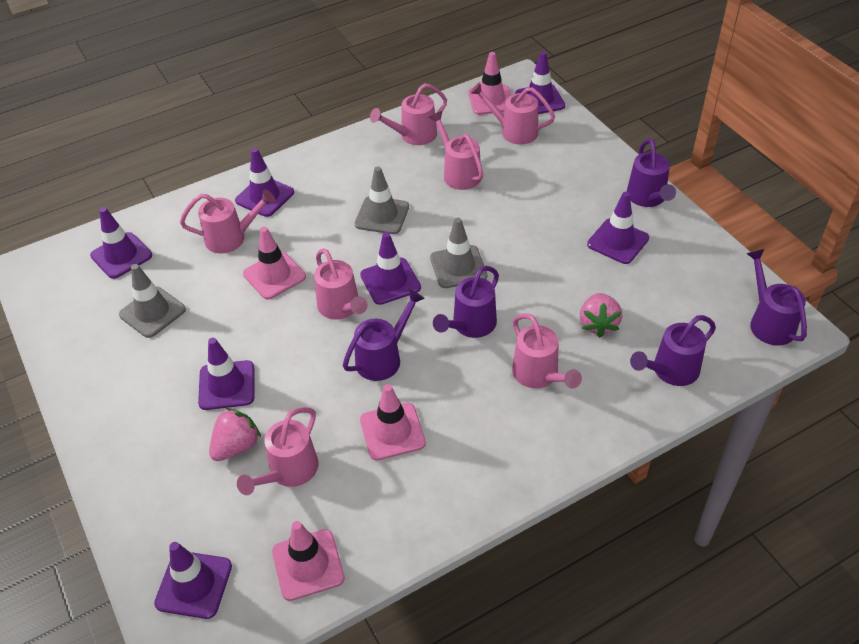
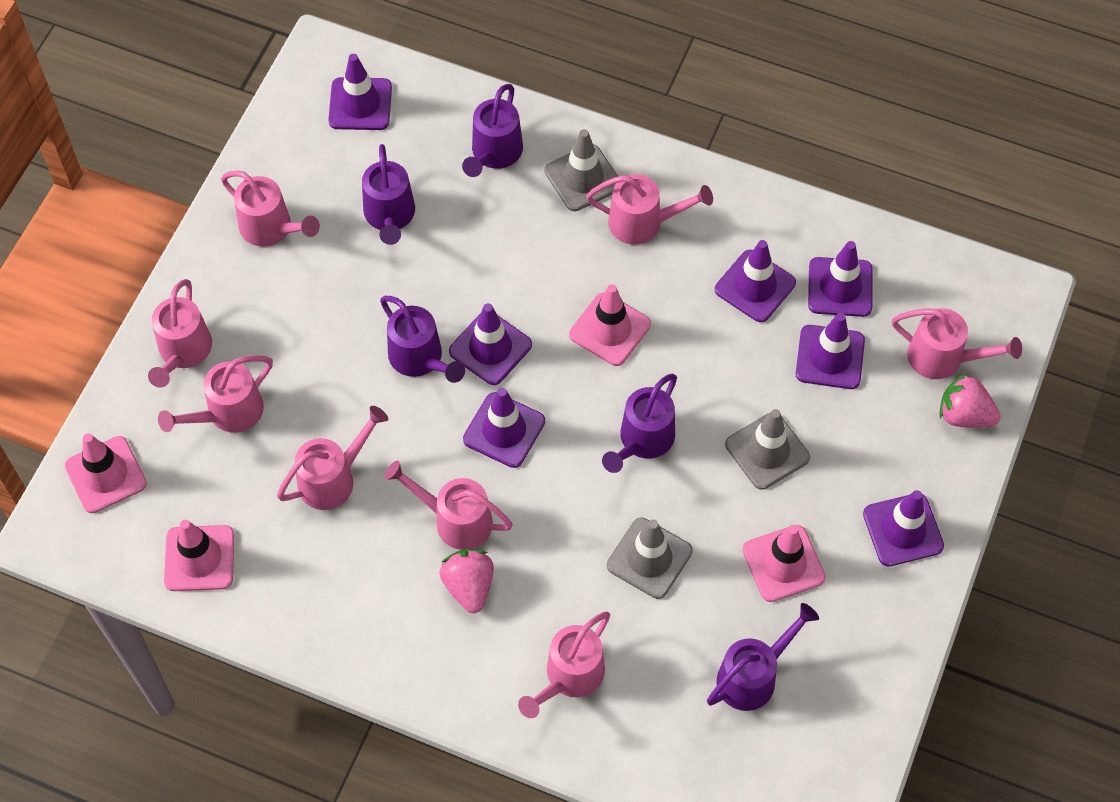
pink watering can: [180,189,275,254] [237,407,318,495] [314,248,368,319] [370,83,447,145] [429,111,483,190] [470,82,555,144] [512,313,582,389] = 7 -> [148,279,212,388] [158,355,273,433] [221,170,320,247] [277,406,388,510] [384,461,513,550] [518,612,610,718] [586,174,713,245] [892,308,1022,379] = 8

